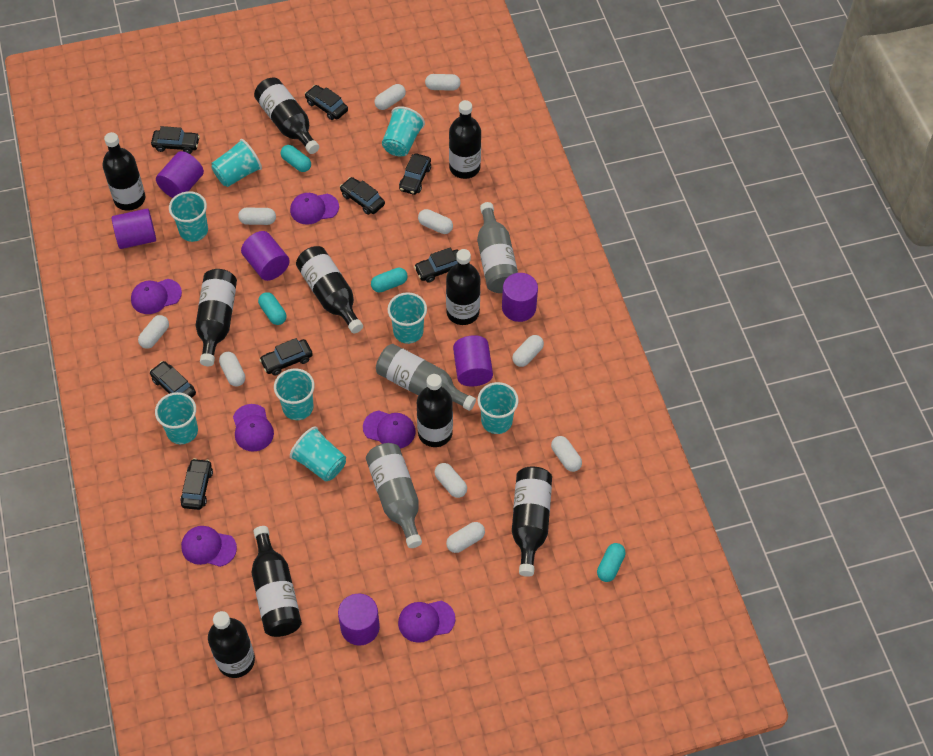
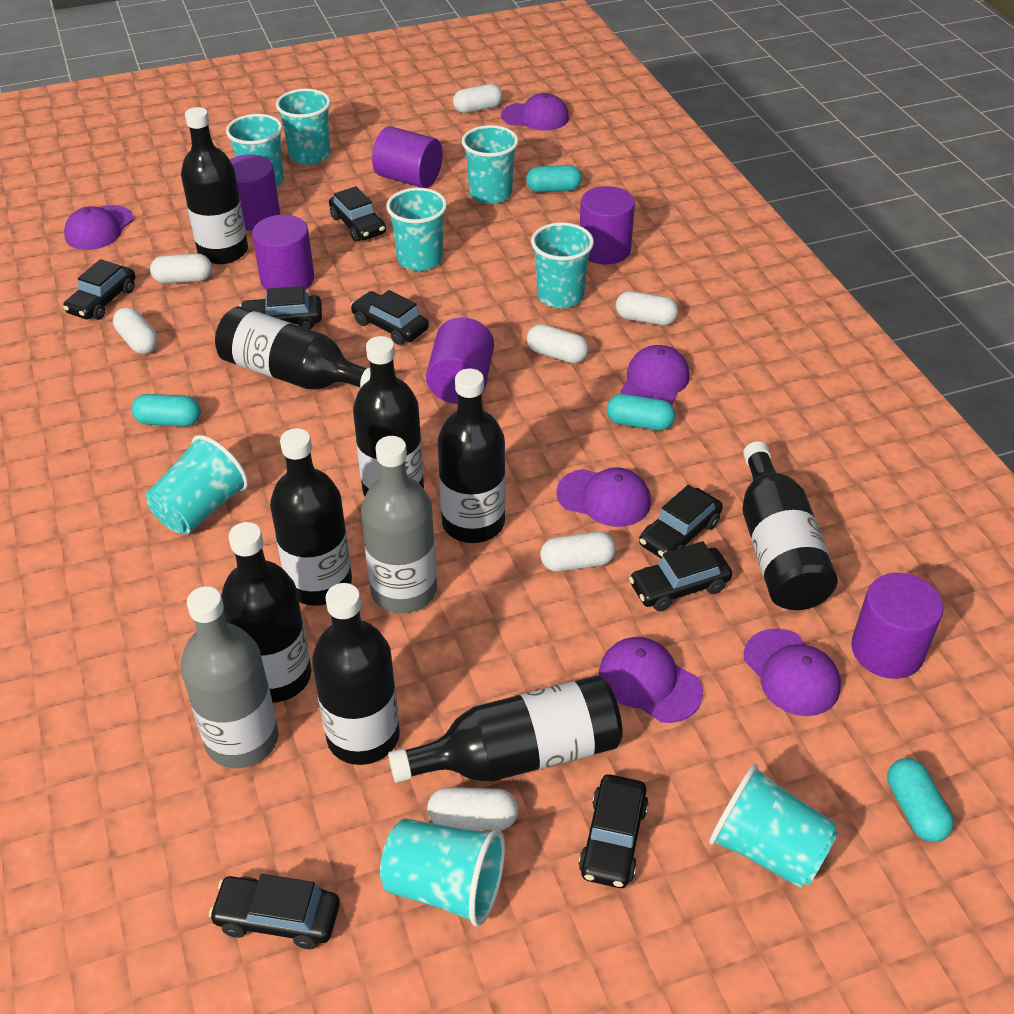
black bottle: [102,132,145,211] [195,269,237,366] [208,611,255,678] [251,526,302,637] [254,77,319,154] [296,246,363,333] [417,374,453,447] [446,249,480,325] [449,100,481,179] [512,467,552,577] = 10 -> [181,107,248,264] [215,306,370,389] [221,522,311,703] [270,428,352,606] [312,583,400,765] [353,336,424,496] [388,676,623,783] [437,369,505,543] [743,441,838,610] = 9
grey bottle: [366,443,422,548] [376,344,476,411] [477,202,518,293] = 3 -> [181,586,279,768] [361,436,437,613] = 2
white capsule: [138,315,169,349] [219,352,245,387] [238,208,276,225] [374,84,406,110] [418,209,453,234] [425,74,461,91] [434,463,467,498] [446,522,485,553] [512,335,544,367] [551,436,582,472] = 10 -> [113,307,158,354] [150,253,212,284] [427,787,518,831] [453,84,502,113] [527,324,589,364] [540,532,616,572] [616,291,678,326] = 7

